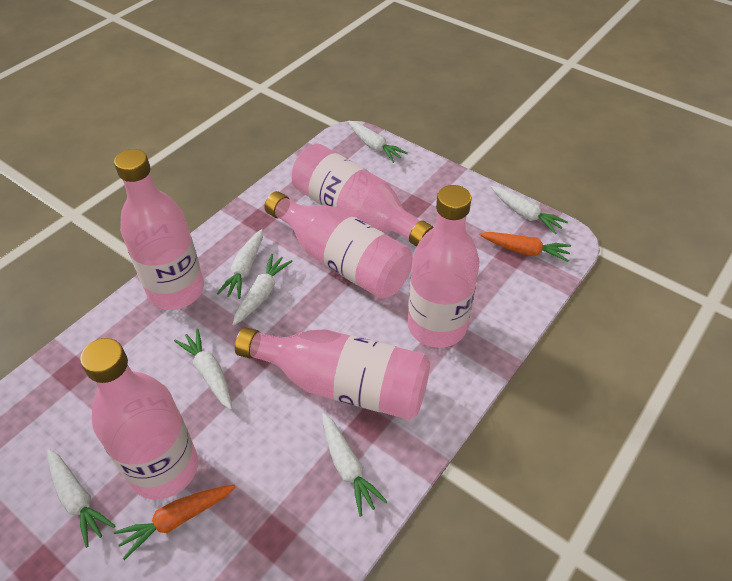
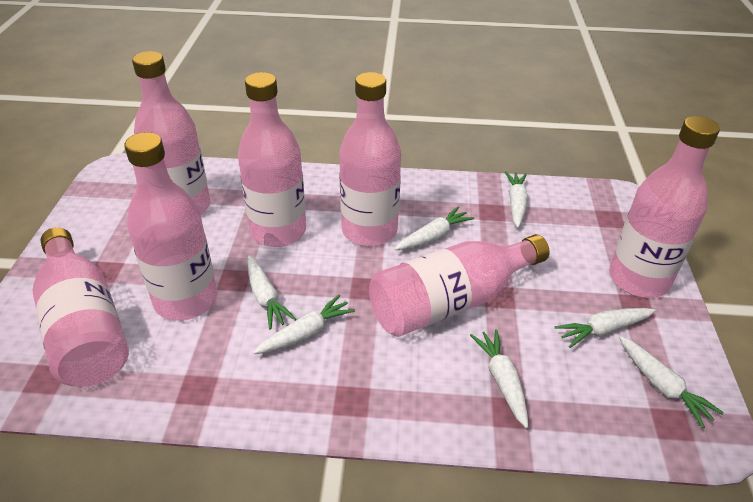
orange carrot: [114,485,235,560] [479,232,571,262] = 2 -> none = 0
pink bottle: [80,338,198,500] [114,149,204,310] [235,327,430,420] [264,191,413,299] [292,144,434,246] [408,185,479,348] = 6 -> [32,227,129,387] [124,132,217,320] [132,51,210,215] [238,72,306,247] [339,72,401,246] [369,234,550,337] [609,116,720,298] = 7

